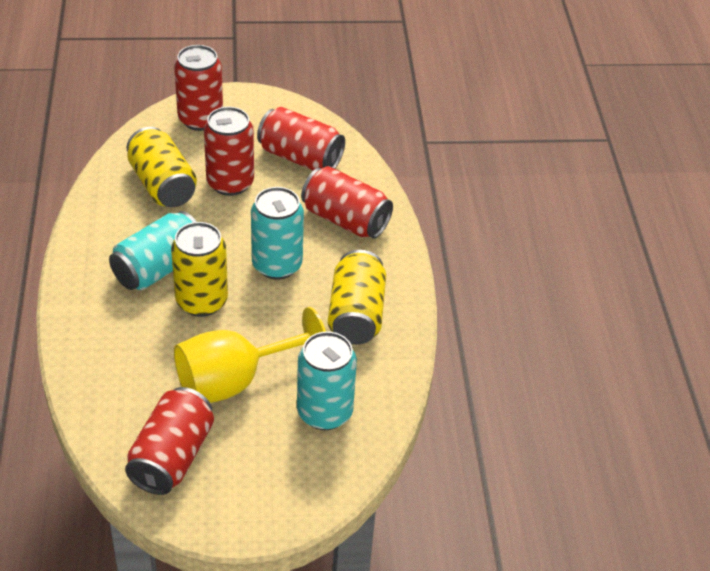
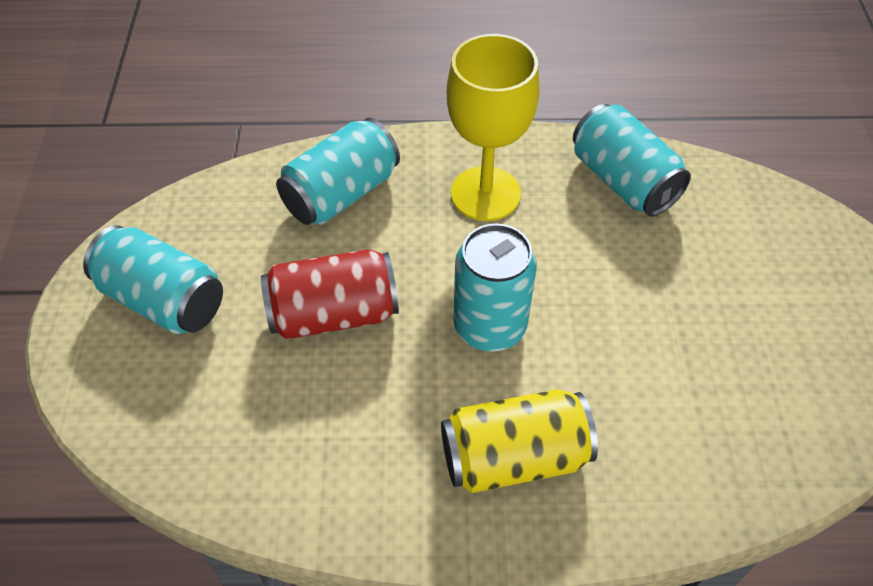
red can: [125,387,214,495] [174,45,223,131] [204,107,254,196] [257,107,345,170] [301,166,393,239] = 5 -> [261,249,399,339] = 1
turquoise can: [109,211,197,290] [251,187,304,280] [297,331,357,430] = 3 -> [83,225,223,334] [276,118,400,225] [454,223,537,352] [573,104,691,217] = 4
yellow can: [127,127,197,207] [171,222,228,317] [328,250,386,345] = 3 -> [441,389,598,493] = 1

